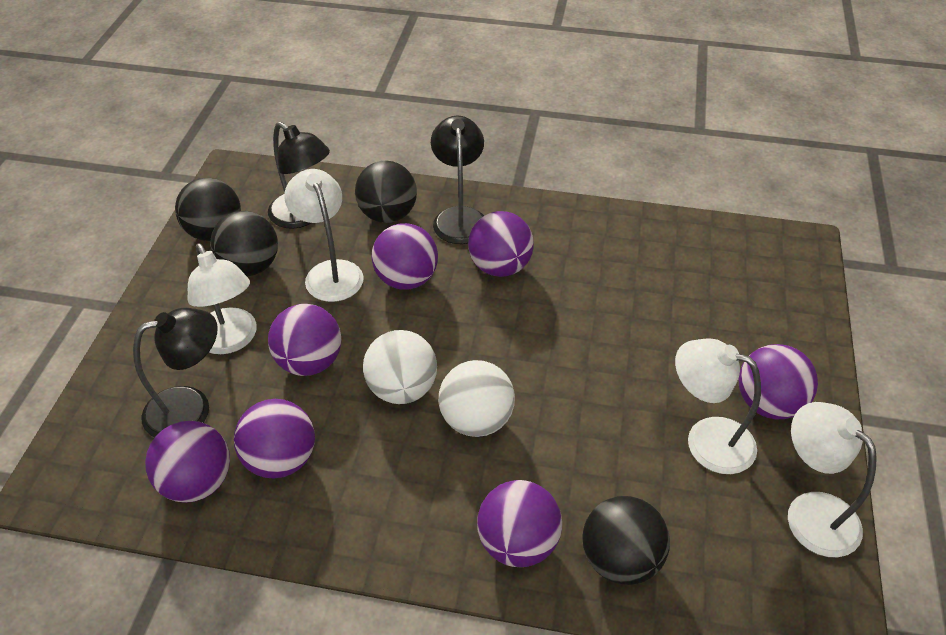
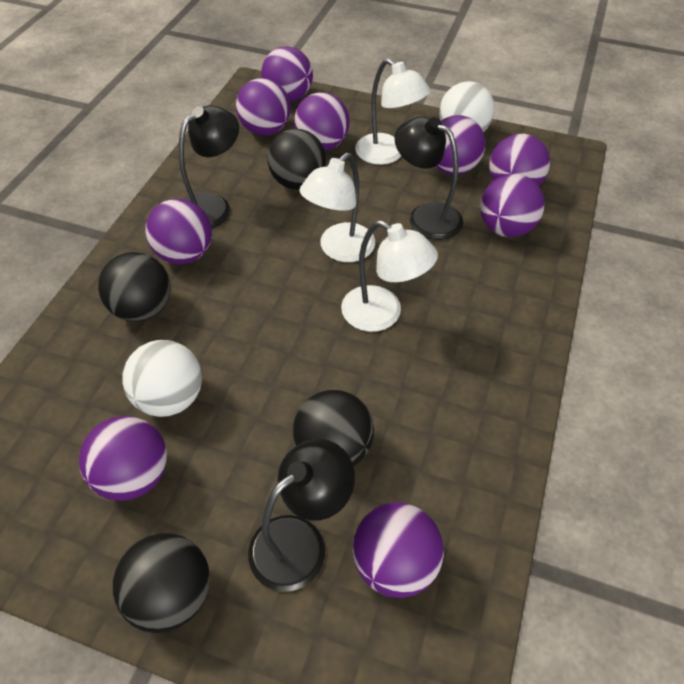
purple ball: [145,421,230,503] [234,399,315,478] [268,304,341,376] [372,223,438,290] [468,211,534,277] [477,480,562,567] [738,344,818,419] = 7 -> [79,416,167,501] [145,199,212,264] [236,78,291,136] [261,46,313,102] [294,92,350,150] [352,502,444,598] [435,115,485,175] [480,174,545,237] [489,134,550,186] = 9
white lamp: [188,243,257,354] [284,169,364,302] [675,338,761,474] [788,402,877,557] = 4 -> [299,153,375,262] [341,220,438,332] [355,58,431,165] = 3

